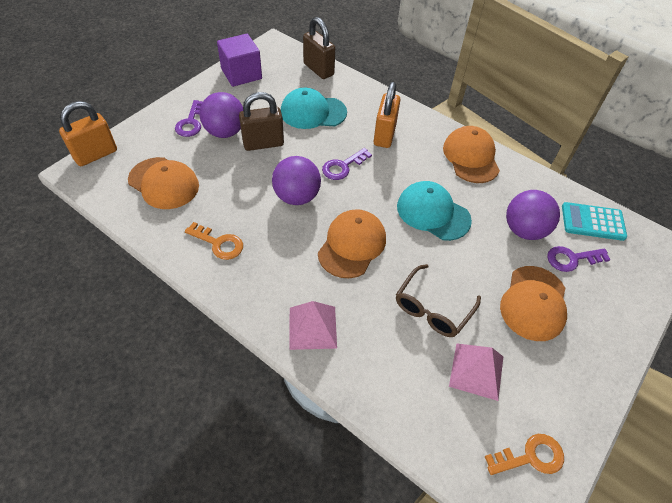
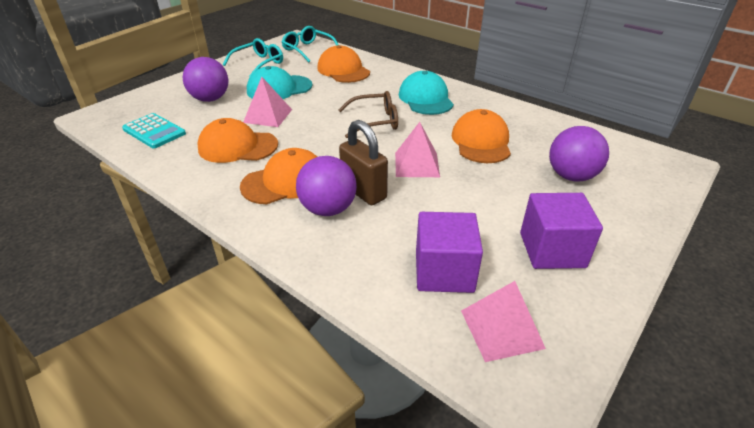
brown padlock: [239,92,284,151] [303,17,335,79] = 2 -> [339,120,388,205] = 1
orange key: [185,222,243,260] [485,434,564,475] = 2 -> none = 0
orange padlock: [59,101,117,166] [374,82,400,148] = 2 -> none = 0
pink pyramid: [289,301,337,350] [449,343,503,401] = 2 -> [243,77,292,127] [395,122,440,177] [461,281,546,362] = 3
purple cube: [217,34,262,87] = 1 -> [416,212,483,293] [520,193,603,269] = 2
purple key: [175,100,203,137] [322,148,372,180] [547,246,611,272] = 3 -> none = 0
turquoise glasses: none = 0 -> [223,38,283,77] [282,26,339,62] = 2

